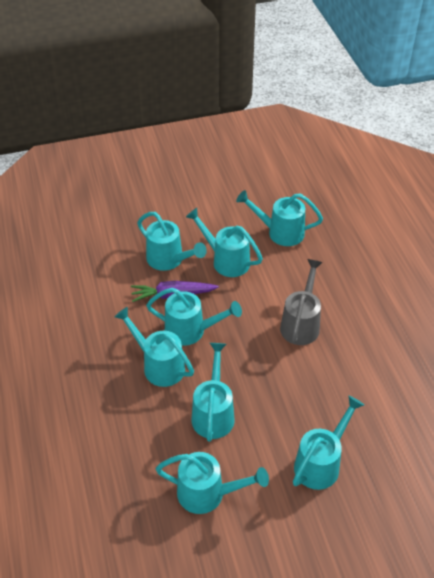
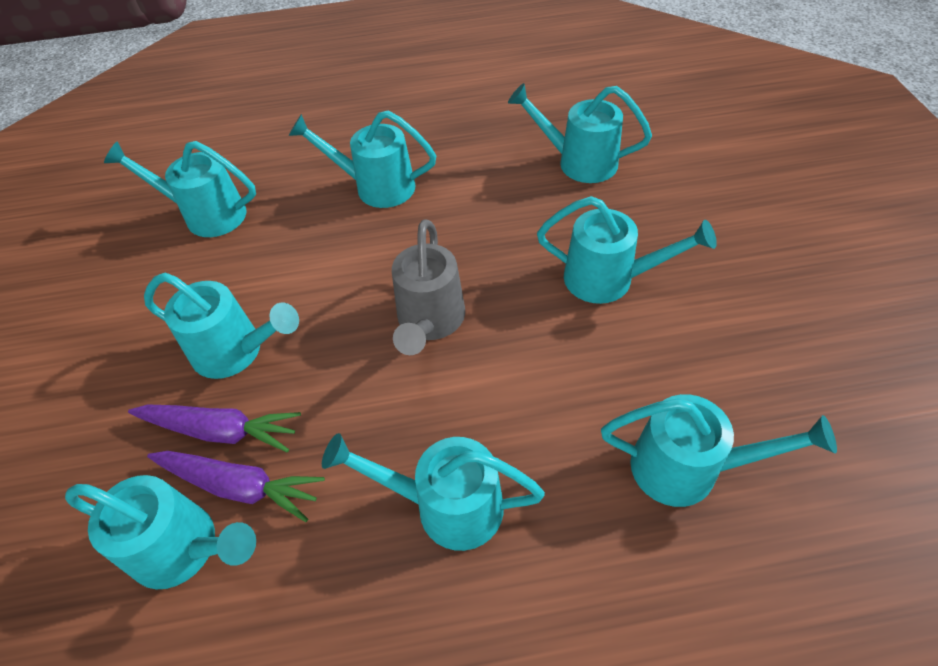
purple carrot: [131,281,219,302] = 1 -> [128,404,301,452] [147,451,325,522] = 2

